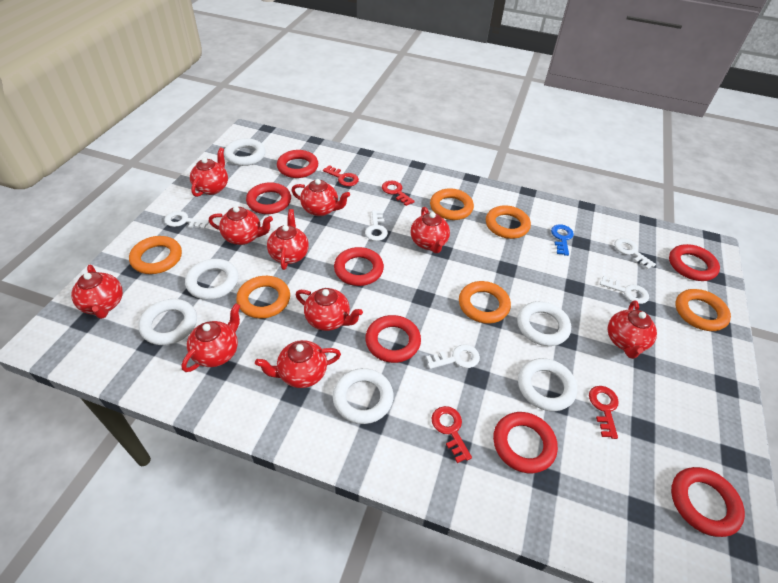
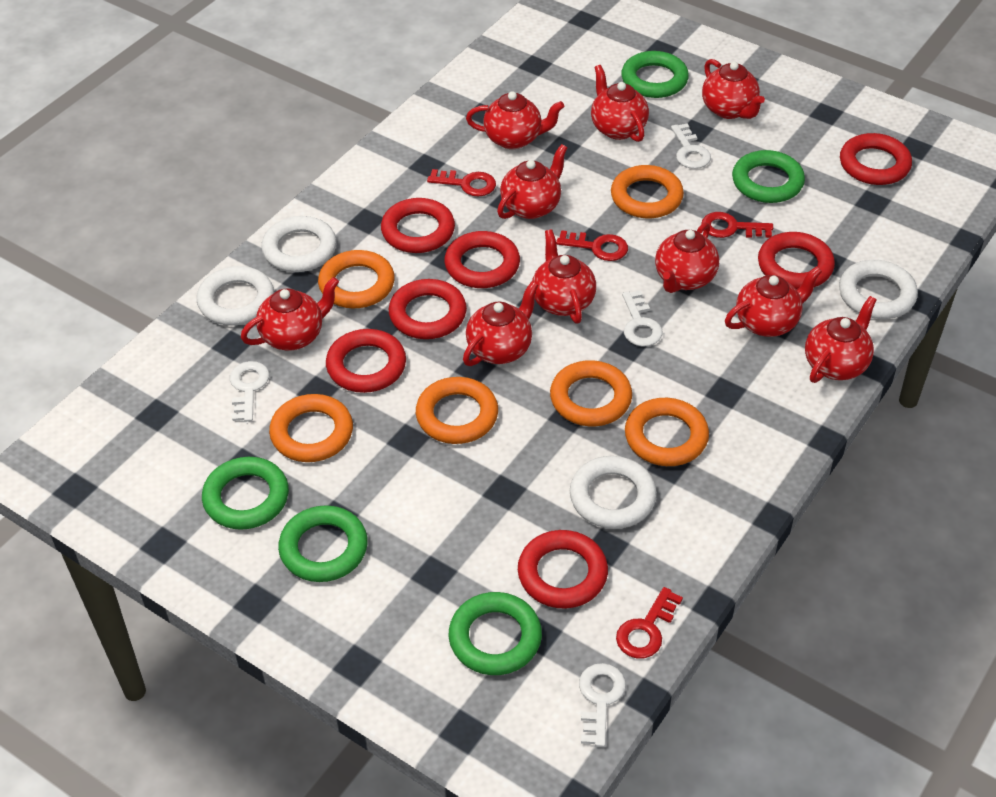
blue key: [551,224,574,256] = 1 -> none = 0
green ring: none = 0 -> [202,457,289,530] [278,505,368,582] [449,592,542,675] [621,51,689,98] [732,150,805,203] = 5
white key: [164,211,209,229] [365,210,388,241] [426,345,480,369] [600,276,649,304] [614,238,656,270] = 5 -> [230,361,269,422] [579,663,626,747] [622,291,663,347] [671,123,711,169] = 4
white ring: [139,299,197,345] [185,259,238,300] [224,138,266,166] [333,368,394,424] [517,301,571,346] [518,358,577,411] = 6 -> [197,266,274,326] [261,216,336,272] [570,456,657,529] [839,260,918,319] = 4

